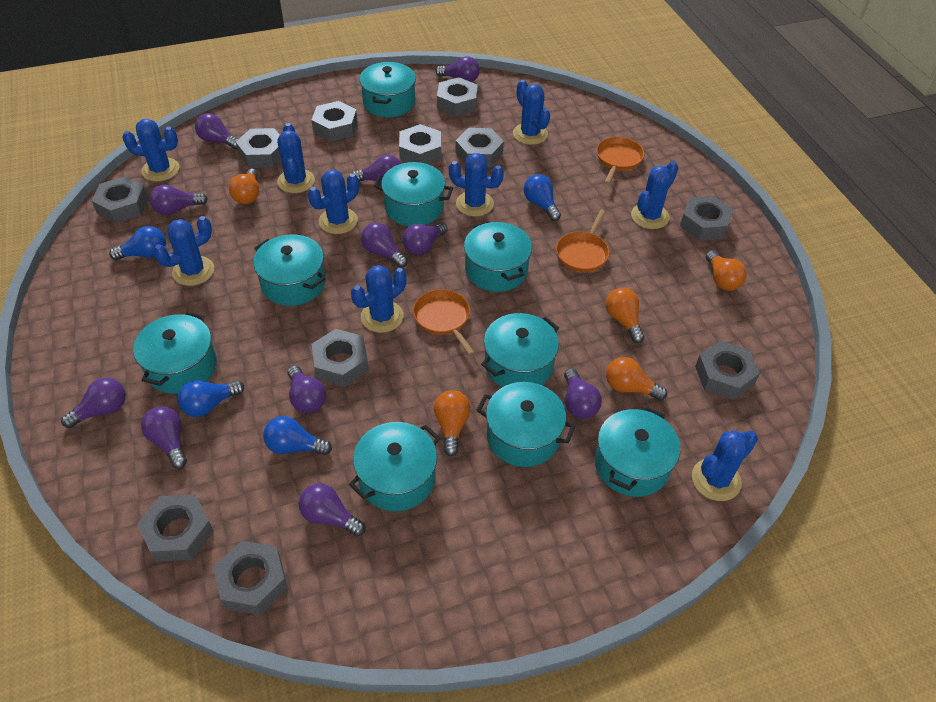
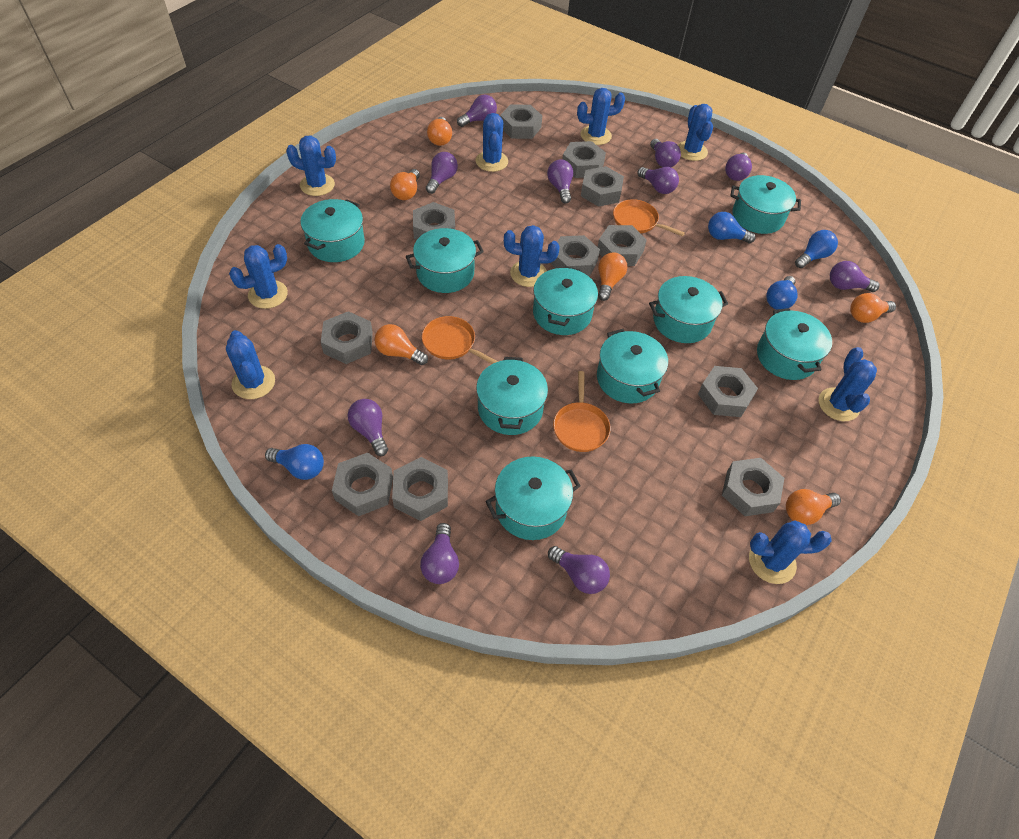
orange light bulb: [229,169,259,204] [434,390,471,456] [606,287,645,343] [606,357,667,401] [706,250,747,291] = 5 -> [374,324,428,365] [390,169,420,200] [427,117,452,146] [598,252,627,301] [786,489,841,525] [850,293,896,323] = 6
purple light bulb: [61,378,126,428] [141,406,187,469] [150,185,208,215] [195,113,238,149] [288,365,326,413] [299,483,366,536] [352,155,401,183] [361,222,408,268] [402,222,447,255] [435,57,480,82] [564,368,602,419] = 11 -> [347,399,388,456] [420,523,459,584] [426,152,458,194] [457,95,497,127] [547,160,573,204] [548,546,610,594] [638,167,679,194] [650,139,681,167] [725,153,752,181] [830,261,879,292] = 10

